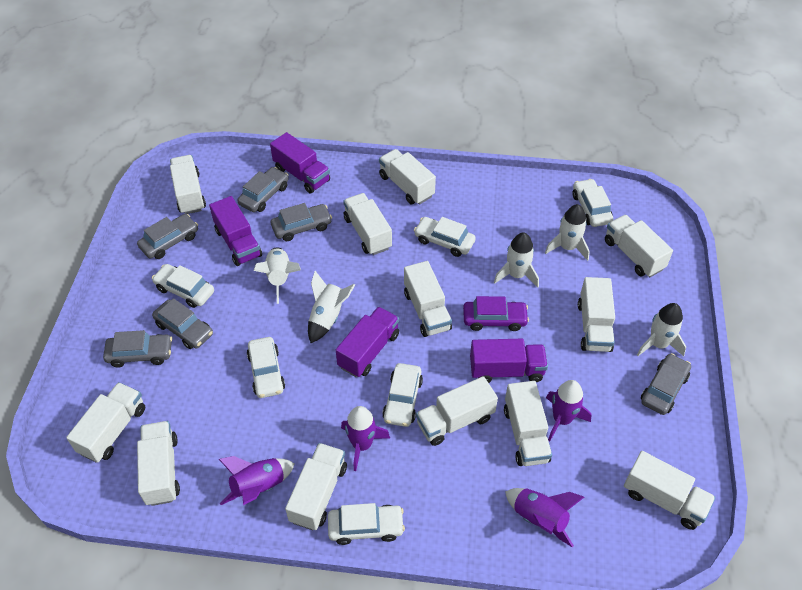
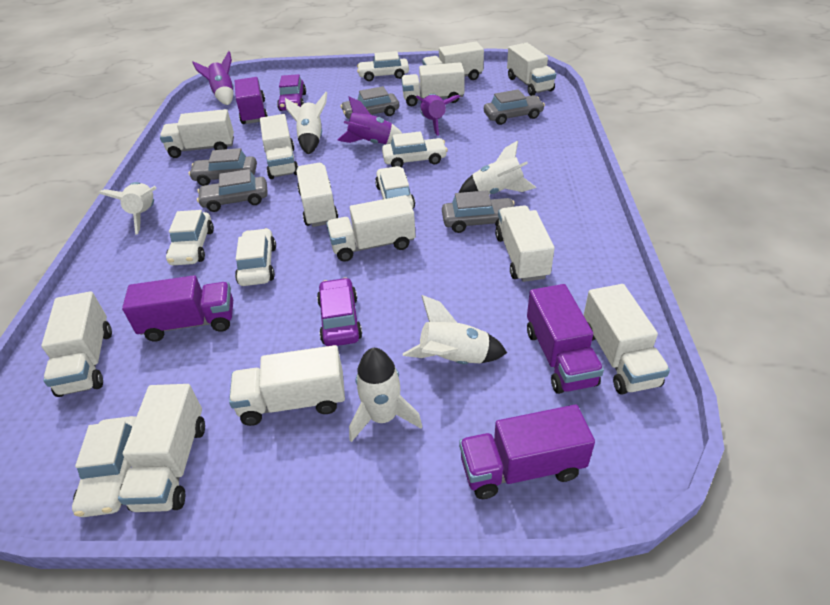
grey car: [103,330,172,368] [137,214,198,259] [152,298,213,349] [237,167,289,212] [271,203,332,241] [641,353,691,415] = 6 -> [189,148,257,186] [197,169,268,212] [340,86,399,119] [442,190,515,233] [484,89,545,125] = 5
purple car: [463,296,529,331] = 1 -> [277,74,306,111] [317,277,362,346] = 2
purple rocket: [219,456,295,505] [341,406,390,471] [505,488,584,547] [546,380,591,441] = 4 -> [192,51,234,105] [337,97,402,144] [416,94,460,136] = 3

